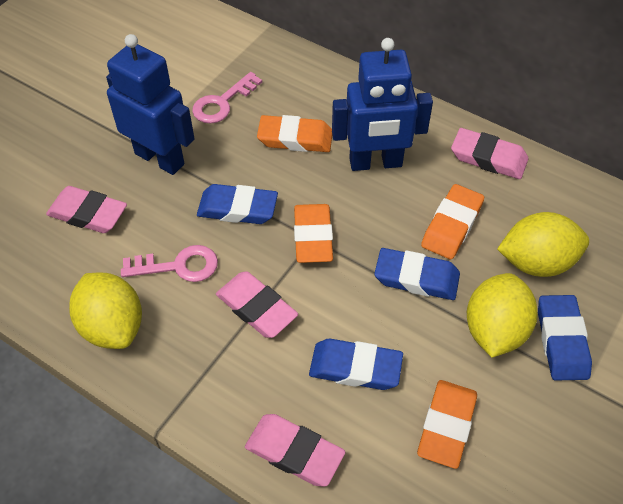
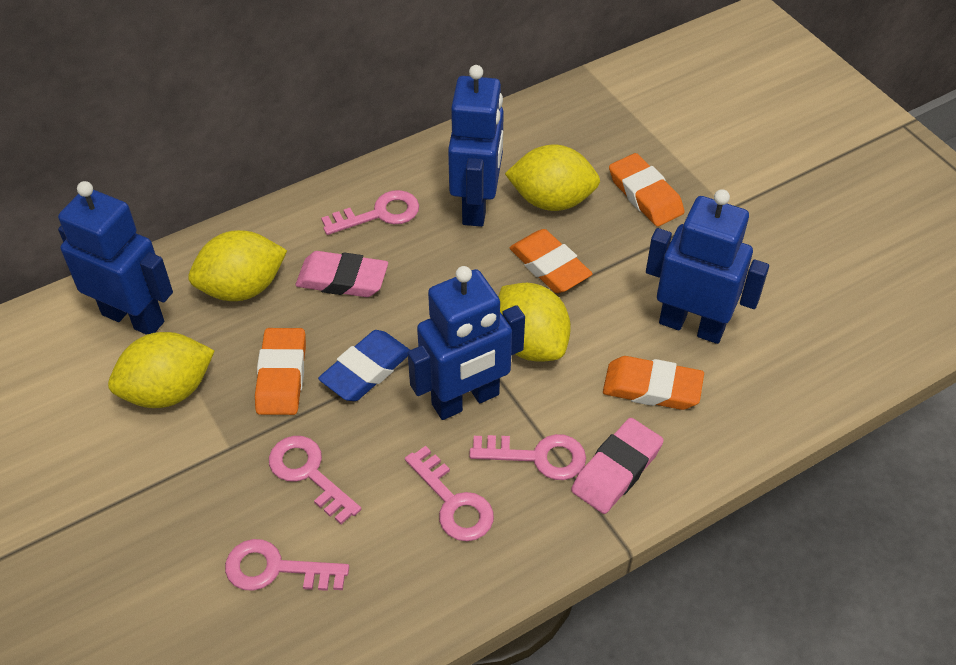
blue eraser: [197,184,278,224] [309,339,403,390] [374,248,460,300] [538,295,592,381] = 4 -> [318,330,410,401] = 1
blue robot: [106,34,195,175] [332,38,433,171] = 2 -> [58,181,173,335] [408,266,525,420] [448,65,504,227] [646,189,769,344] = 4
pink eraser: [46,186,127,233] [216,271,298,338] [245,414,345,487] [451,128,529,179] = 4 -> [296,251,388,297] [571,418,664,514] = 2
pink key: [121,245,218,282] [192,72,262,124] = 2 -> [225,539,349,591] [269,436,361,524] [321,190,419,235] [405,446,494,541] [469,434,586,480] = 5
yellow lemon: [69,273,142,349] [467,273,538,357] [497,212,589,277] = 3 -> [108,332,214,408] [188,230,287,301] [498,283,571,362] [505,145,600,211] = 4

